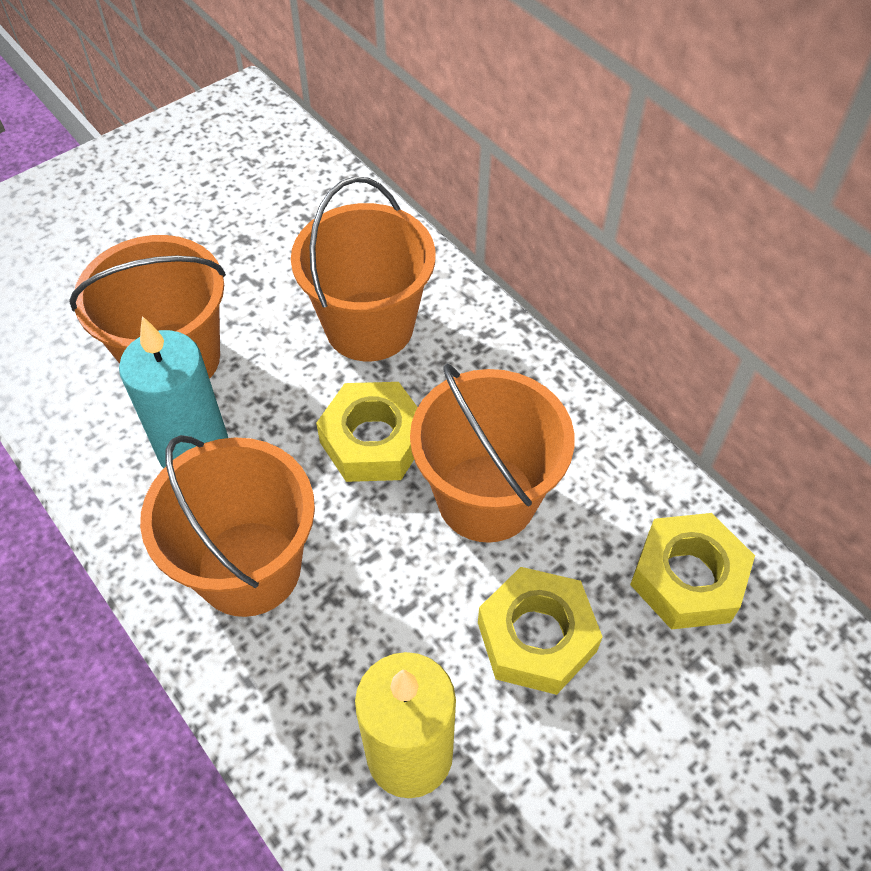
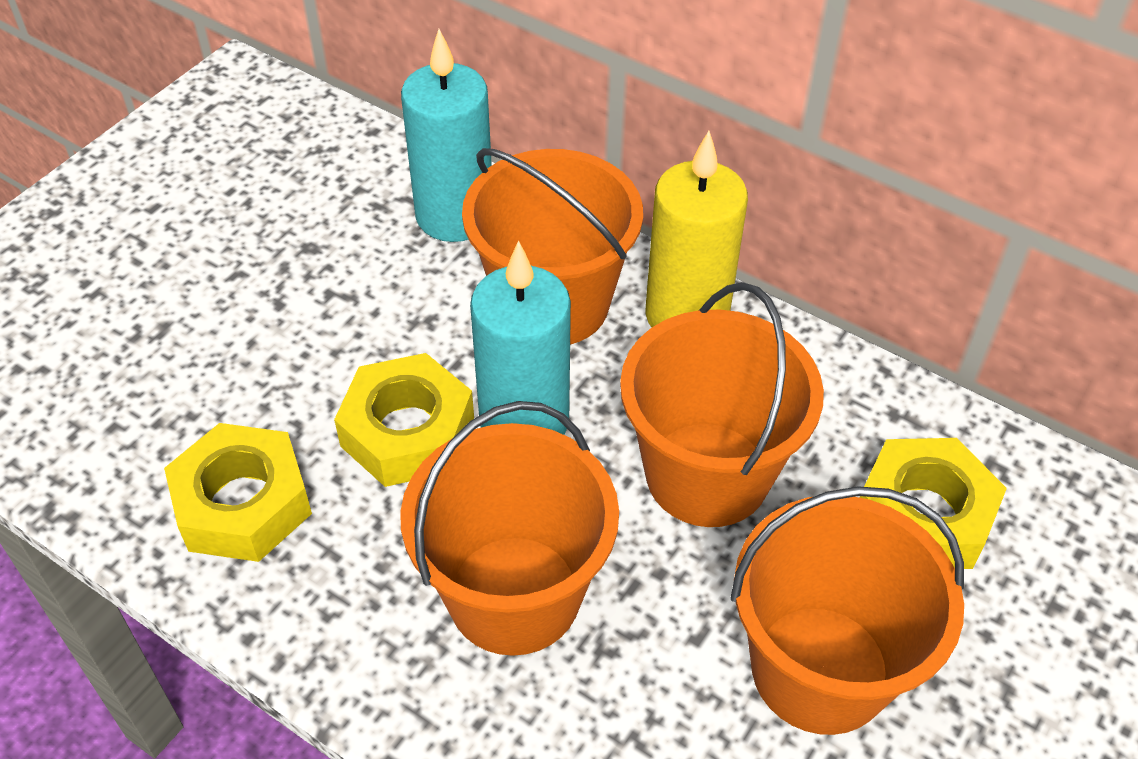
turquoise candle: [119,316,228,468] = 1 -> [401,29,492,242] [470,240,571,435] = 2

